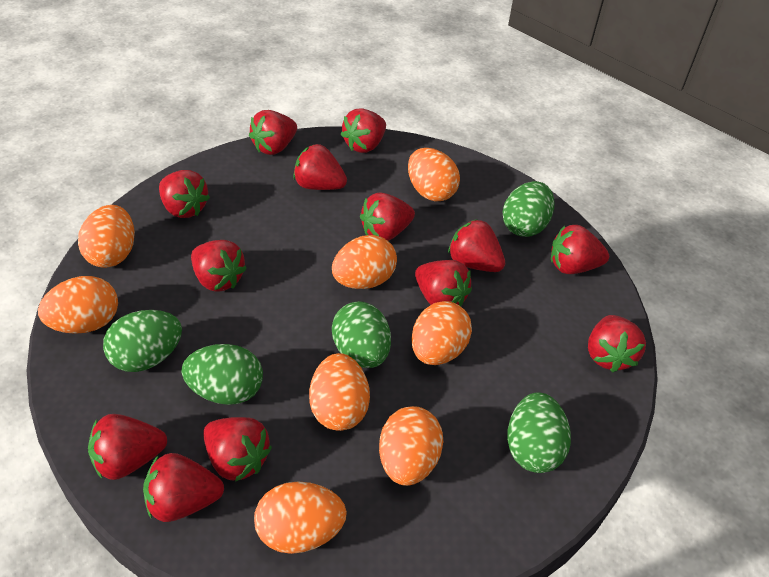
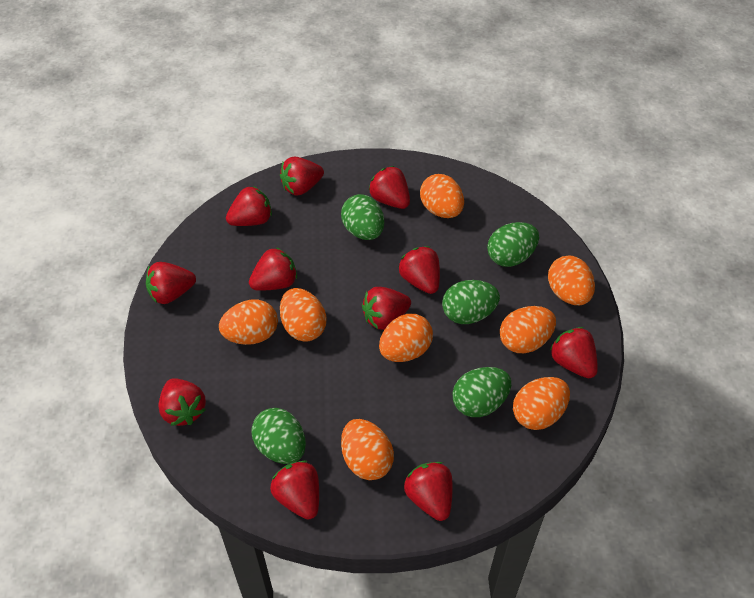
red strawberry: [88,414,167,480] [143,453,224,522] [159,170,210,218] [191,240,247,292] [203,417,272,482] [249,110,297,155] [293,144,347,190] [340,108,386,153] [360,192,415,241] [415,260,472,306] [448,219,505,272] [551,225,609,274] [588,315,646,373] = 13 -> [146,262,196,304] [159,378,206,426] [226,186,272,226] [249,247,297,291] [270,461,319,520] [280,156,324,196] [362,287,411,330] [368,166,410,209] [399,246,440,294] [404,462,453,521] [550,327,598,378] = 11

